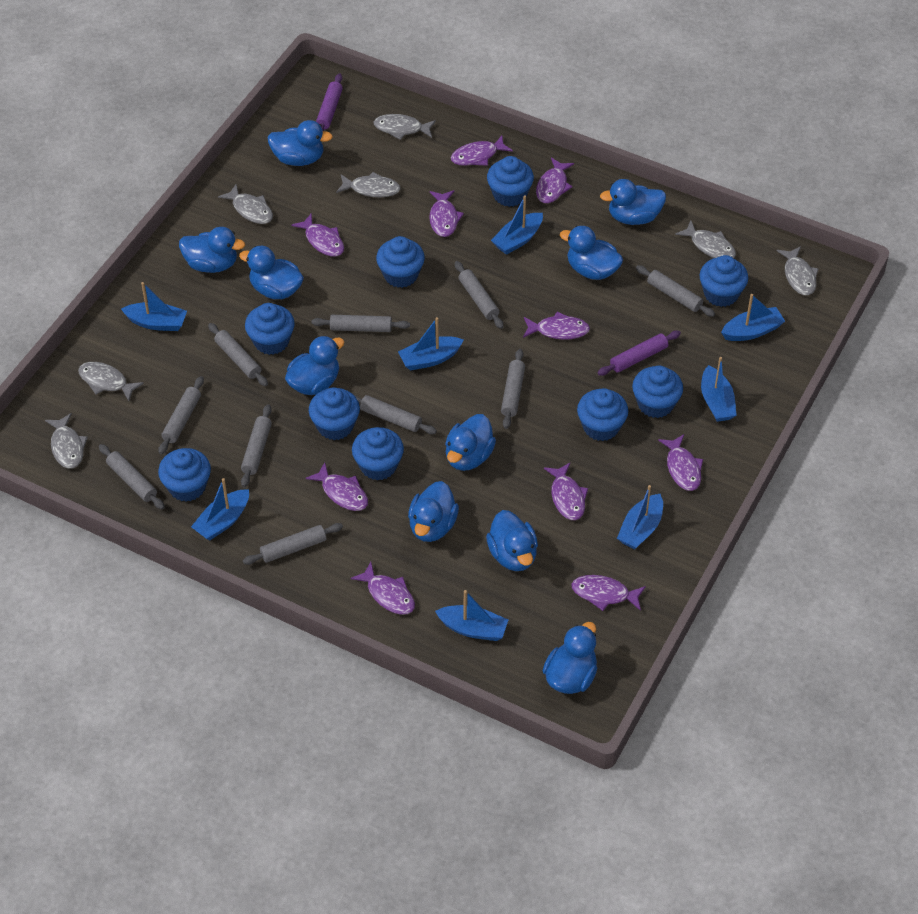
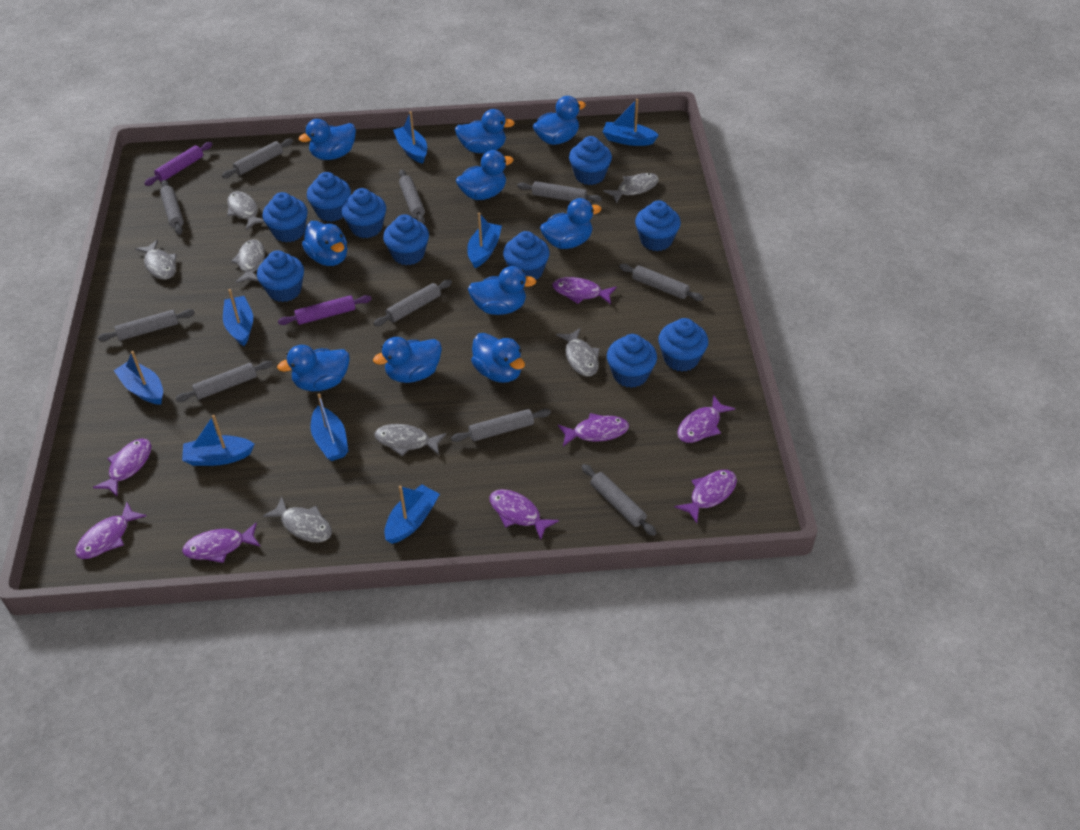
blue cupcake: [158,448,211,502] [245,303,295,355] [309,387,360,440] [352,427,404,480] [376,236,425,288] [487,156,534,207] [577,388,628,441] [632,365,683,418] [699,255,748,307] = 9 -> [257,250,304,302] [263,192,308,242] [307,172,351,222] [342,188,386,238] [383,214,429,265] [503,231,550,280] [569,136,612,185] [607,334,657,388] [635,200,681,251] [658,318,708,372] = 10
purple fish: [291,214,344,257] [305,462,368,511] [351,562,415,615] [429,190,464,237] [451,135,513,166] [523,312,590,340] [536,158,574,203] [544,463,588,520] [571,575,646,611] [658,434,703,491] = 10 -> [75,502,146,559] [93,439,152,496] [182,522,261,563] [490,489,559,540] [552,277,617,304] [558,413,629,446] [675,470,737,523] [677,395,735,443] = 8

